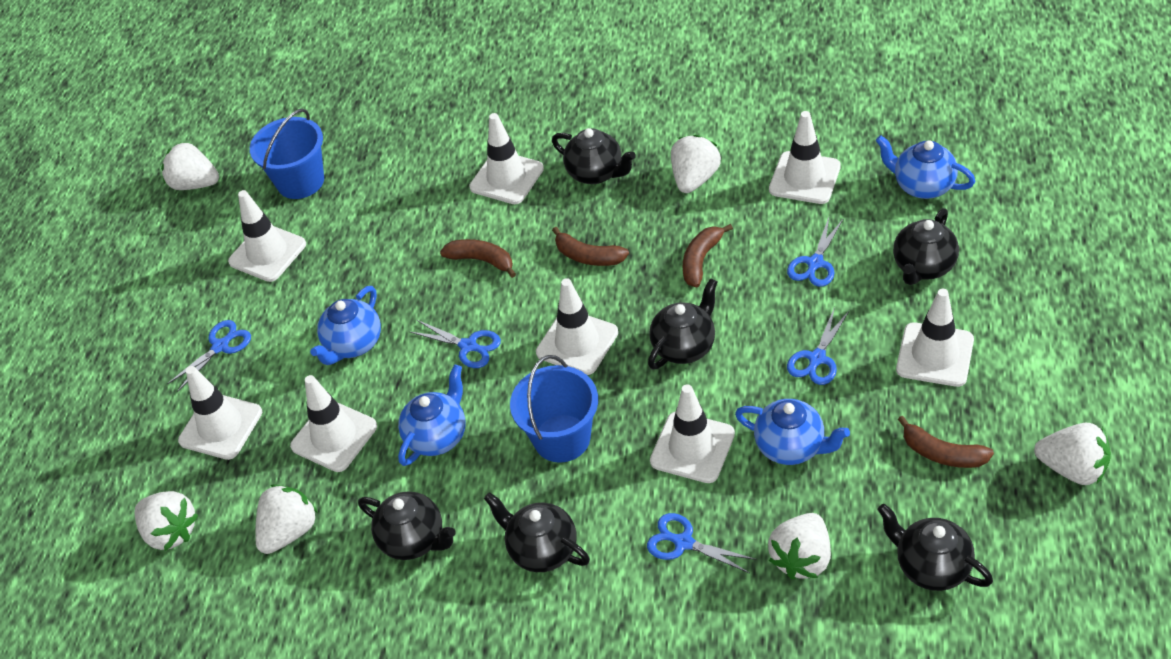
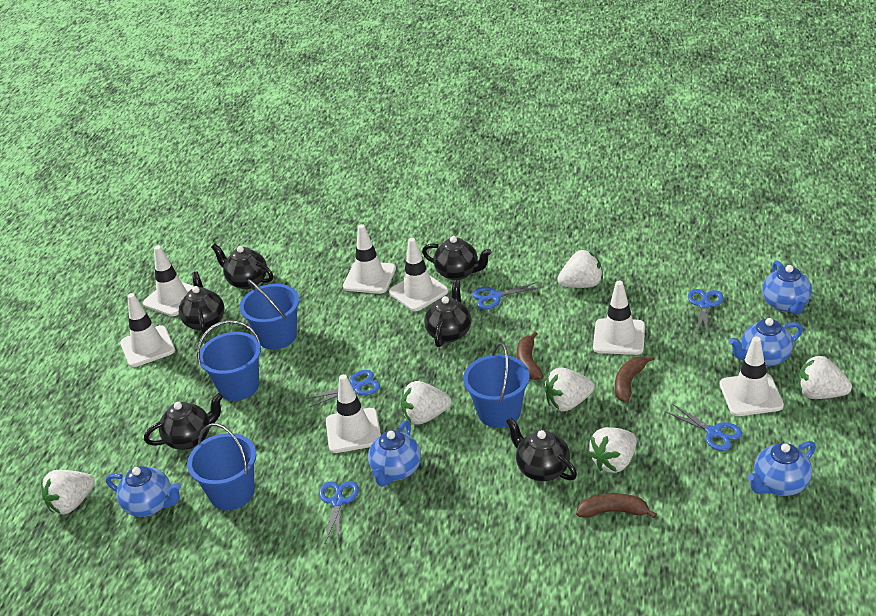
blue bucket: [250,108,324,199] [510,355,598,463] = 2 -> [187,423,256,510] [197,320,261,401] [240,279,300,350] [463,343,530,428] = 4
blue teapot: [310,286,381,365] [398,365,466,466] [735,399,850,465] [876,135,976,199] = 4 -> [106,466,181,517] [368,421,421,486] [729,318,803,367] [748,441,816,496] [762,260,812,314] = 5
brown banana: [440,239,516,278] [552,227,629,266] [683,224,733,287] [898,416,994,468] = 4 -> [516,331,543,380] [576,493,657,519] [615,355,655,402] = 3
white traffic cone: [178,366,262,460] [228,190,306,282] [290,375,377,472] [469,113,544,204] [536,278,618,375] [650,384,735,483] [769,111,841,204] [896,289,974,387] = 8 -> [120,293,175,367] [143,246,194,316] [326,374,381,453] [343,224,396,294] [389,238,448,311] [593,281,645,355] [720,336,784,416] = 7

